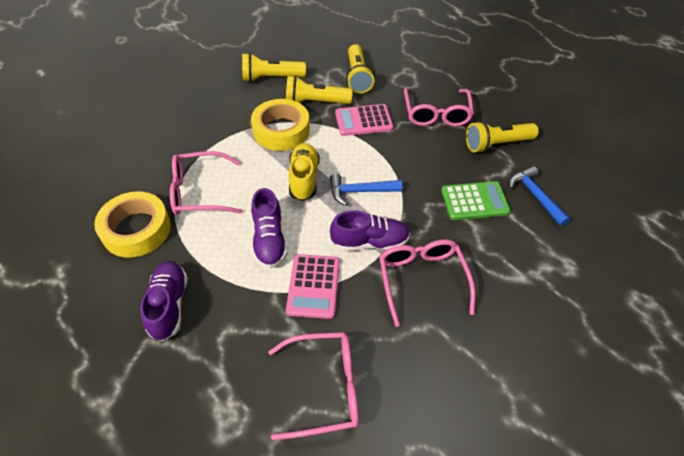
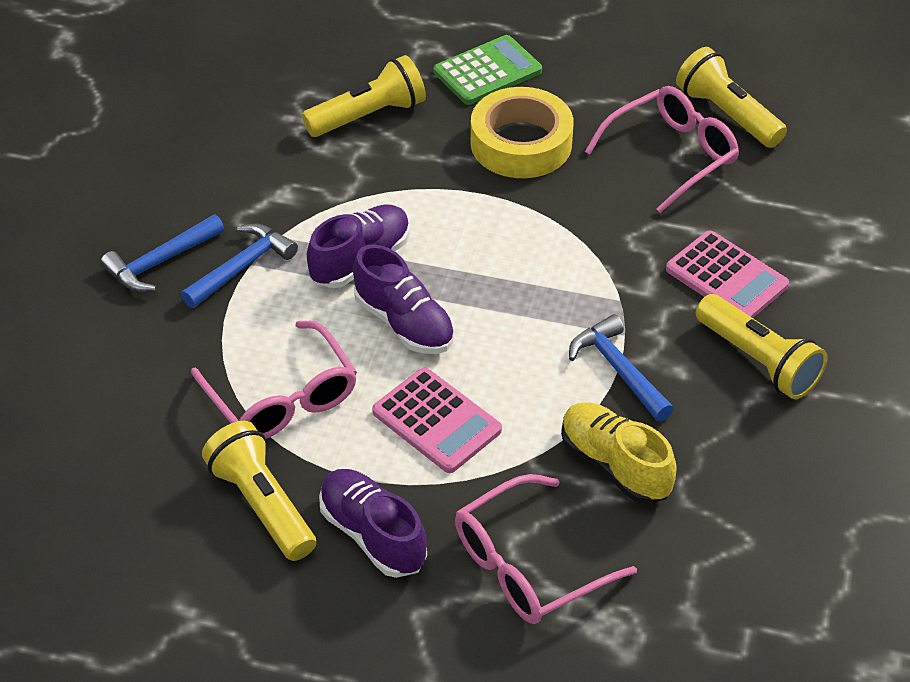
blue hammer: [330,174,402,206] [509,166,570,226] = 2 -> [100,215,224,292] [181,223,298,308] [569,314,673,421] = 3
pink glasses: [170,151,242,215] [268,332,359,440] [379,239,475,327] [404,88,474,126] = 4 -> [191,321,357,439] [455,474,637,624] [585,86,739,213] = 3
yellow tape: [94,191,171,258] [251,99,310,151] = 2 -> [471,87,573,178] = 1

